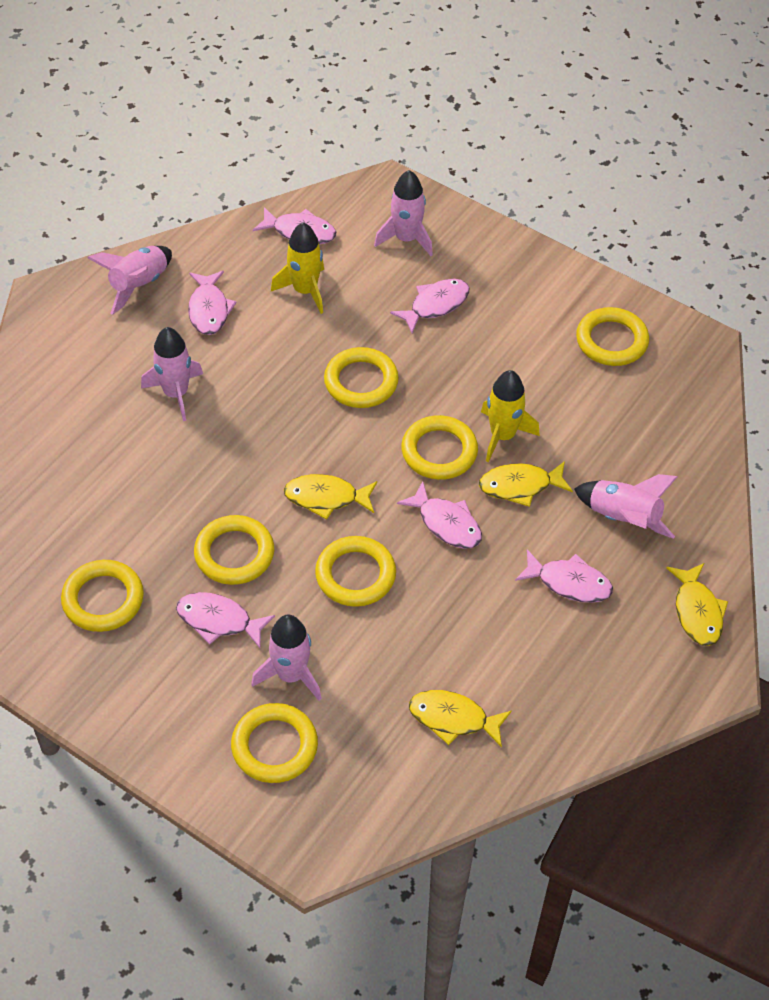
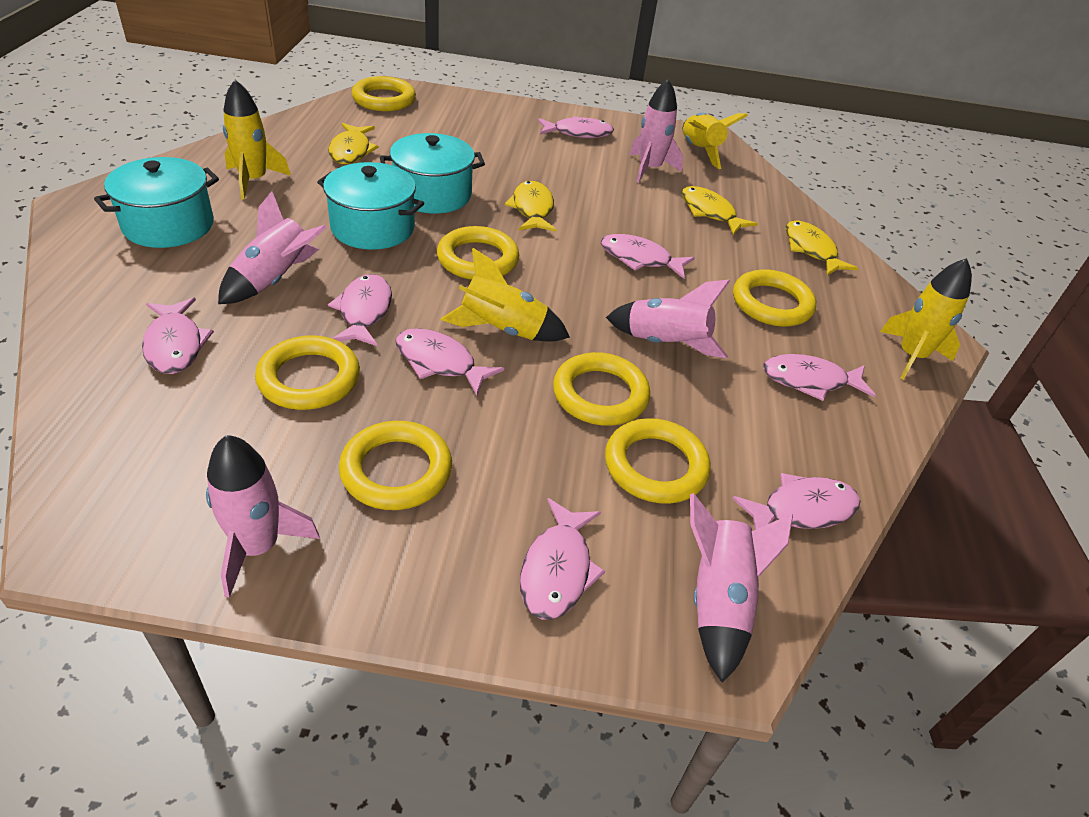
pink fish: [176,592,275,648] [188,271,237,335] [253,207,336,244] [390,279,469,333] [397,481,482,549] [515,549,613,603] = 6 -> [142,298,214,374] [328,274,392,346] [396,328,504,396] [520,498,605,620] [538,116,614,138] [601,234,695,279] [732,473,860,530] [763,354,876,401] = 8
turquoise pot: none = 0 -> [94,157,219,248] [317,162,424,250] [380,133,485,214] = 3
yellow rocket: [271,223,324,314] [481,370,540,462] = 2 -> [223,80,291,200] [441,248,570,342] [682,113,748,169] [880,258,972,380] = 4

